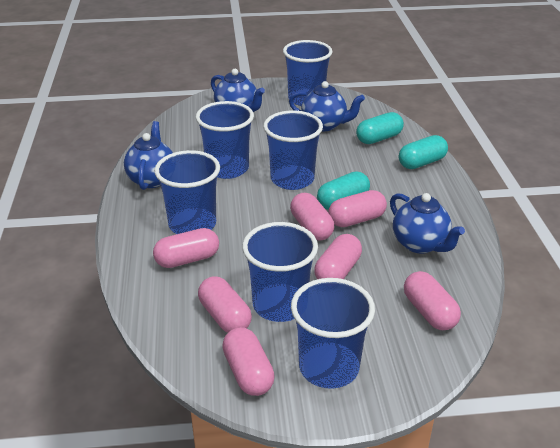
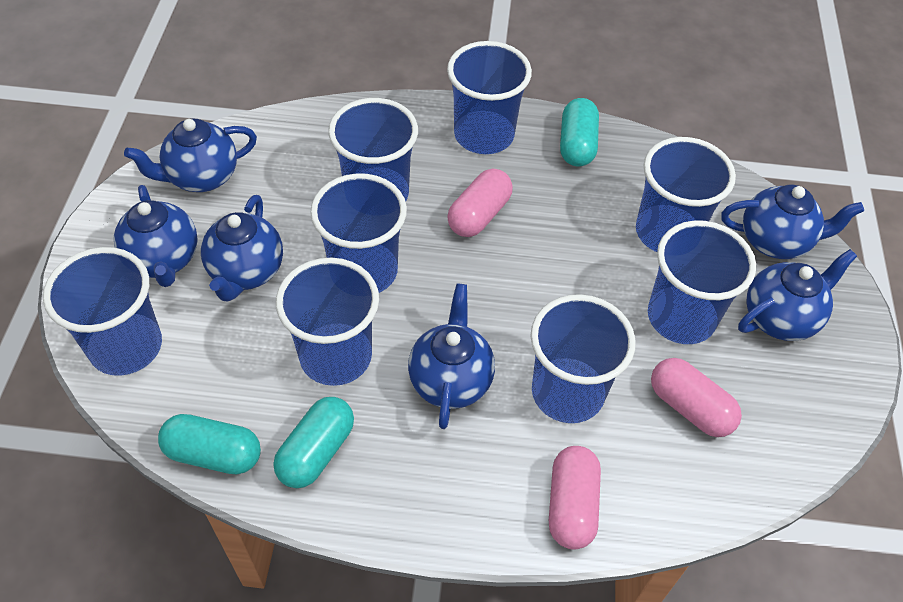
blue cup: [154,150,220,234] [196,101,254,179] [242,222,318,322] [263,110,323,190] [283,40,333,106] [291,278,375,389] = 6 -> [43,247,162,376] [276,258,379,386] [310,173,407,293] [328,98,418,202] [447,41,532,154] [531,294,636,423] [636,137,736,252] [648,220,756,344] = 8
blue teapot: [124,121,173,190] [211,69,265,112] [289,81,365,131] [390,193,465,254] = 4 -> [114,185,198,287] [124,119,257,192] [201,195,283,302] [408,284,495,429] [721,185,864,259] [738,249,857,341] = 6
pink capsule: [153,228,219,268] [198,276,252,333] [222,327,275,396] [290,193,334,241] [314,234,362,279] [328,190,387,227] [404,271,461,330] = 7 -> [447,169,513,237] [549,446,601,550] [651,358,742,437] = 3

